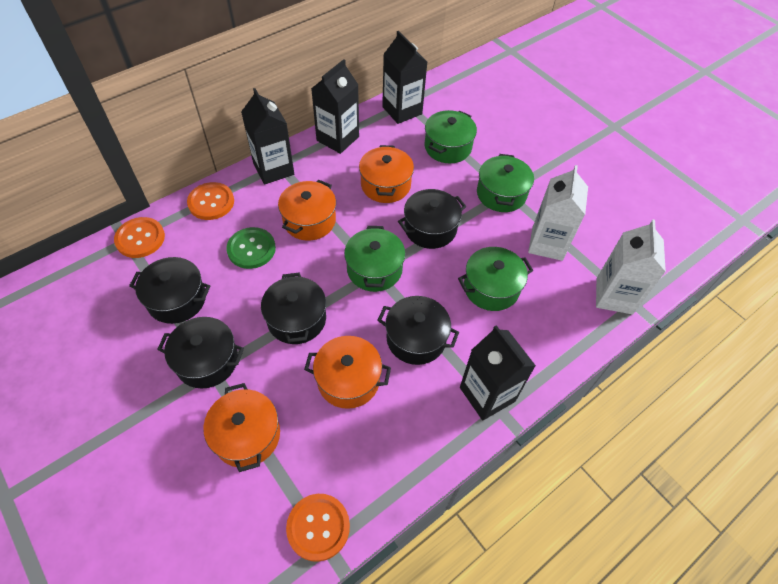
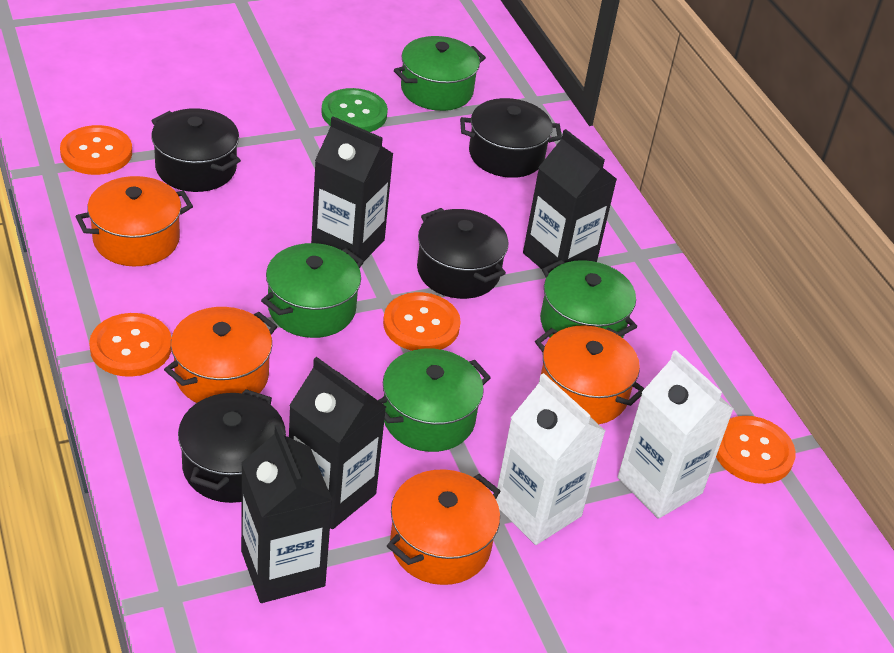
black pot: [129,257,210,324] [157,317,244,388] [261,273,326,344] [377,296,459,365] [398,189,467,249] = 5 -> [151,108,241,192] [178,389,286,503] [417,208,508,299] [460,98,562,178] = 4
orange button: [114,217,165,258] [187,182,234,220] [286,494,350,562] = 3 -> [60,125,132,175] [89,313,171,377] [383,292,461,351] [716,416,796,484] = 4

